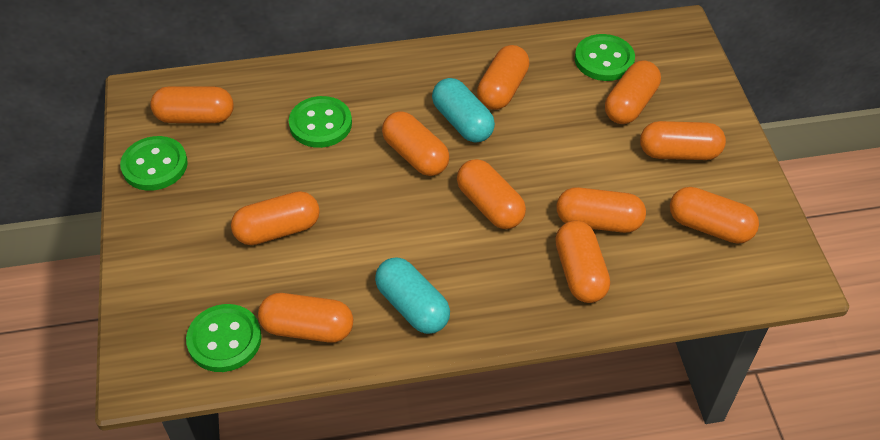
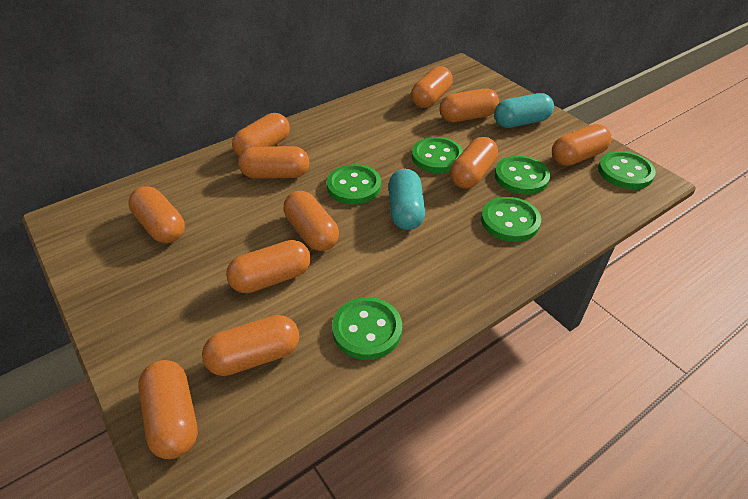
green button: [120,136,188,191] [186,304,262,372] [289,96,352,148] [575,34,635,81] = 4 -> [327,164,381,204] [332,297,402,360] [412,137,463,173] [481,197,541,242] [495,156,550,195] [598,151,656,189] = 6

